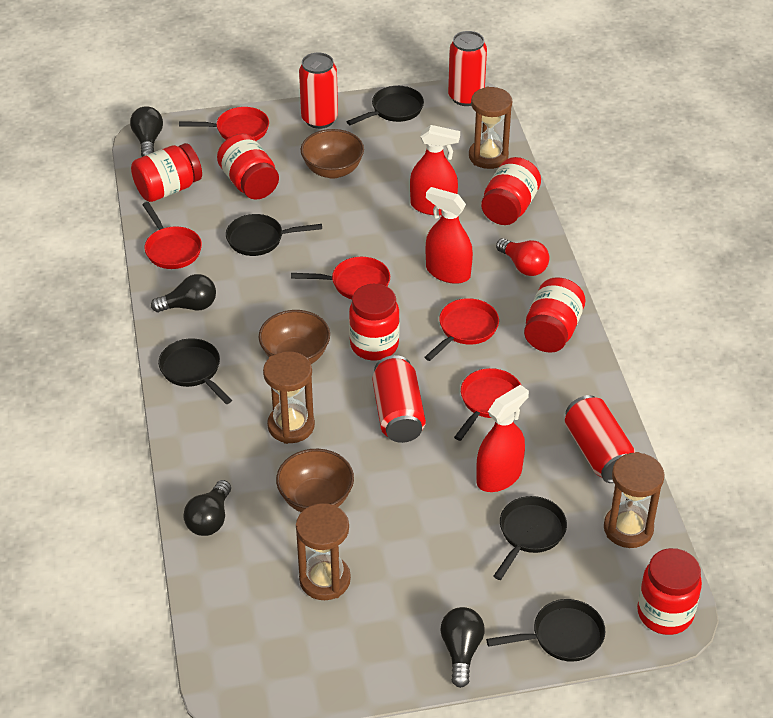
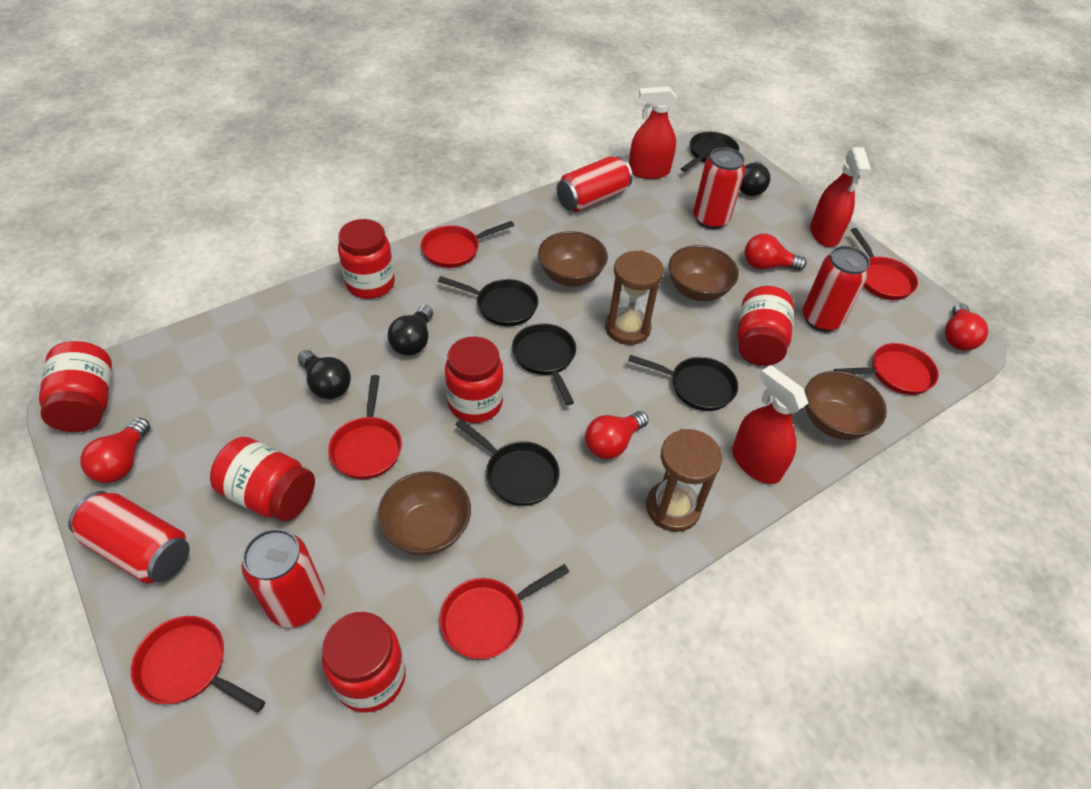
black light bulb: [130,106,163,157] [151,274,216,312] [183,480,231,536] [440,607,485,688] = 4 -> [298,350,351,399] [388,305,433,356] [740,161,770,196] = 3
brown bowl: [259,310,330,364] [276,449,354,512] [301,129,364,179] = 3 -> [378,471,471,556] [538,231,608,287] [668,245,739,301] [805,371,887,440] = 4
brown hourglass: [263,351,315,444] [296,503,351,600] [469,87,512,169] [604,452,665,548] = 4 -> [605,250,664,345] [646,429,723,532] = 2
red can: [299,53,338,129] [372,355,426,443] [448,31,487,106] [565,395,635,483] = 4 -> [68,491,190,583] [241,528,325,628] [557,156,633,212] [693,147,745,229] [803,246,870,332] = 5
red light bulb: [496,238,549,276] = 1 -> [80,418,150,483] [585,411,649,459] [745,234,807,271] [945,303,988,351] = 4
red pan: [142,202,202,269] [179,107,269,141] [291,257,390,299] [424,298,499,361] [454,368,521,441] = 5 -> [131,616,265,713] [328,375,402,479] [421,221,514,268] [440,564,569,659] [834,343,939,395] [851,228,918,300] = 6

